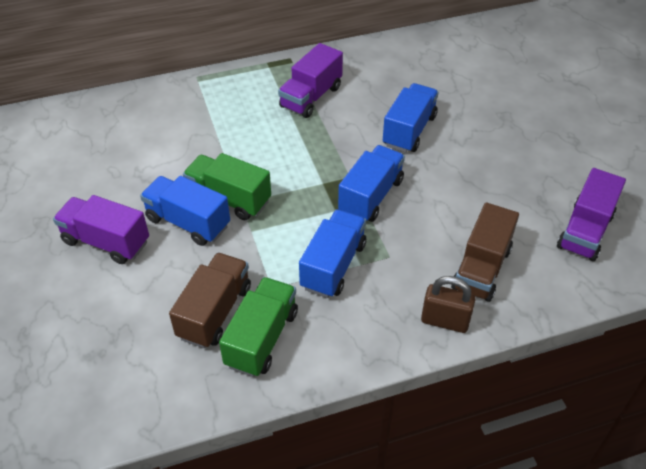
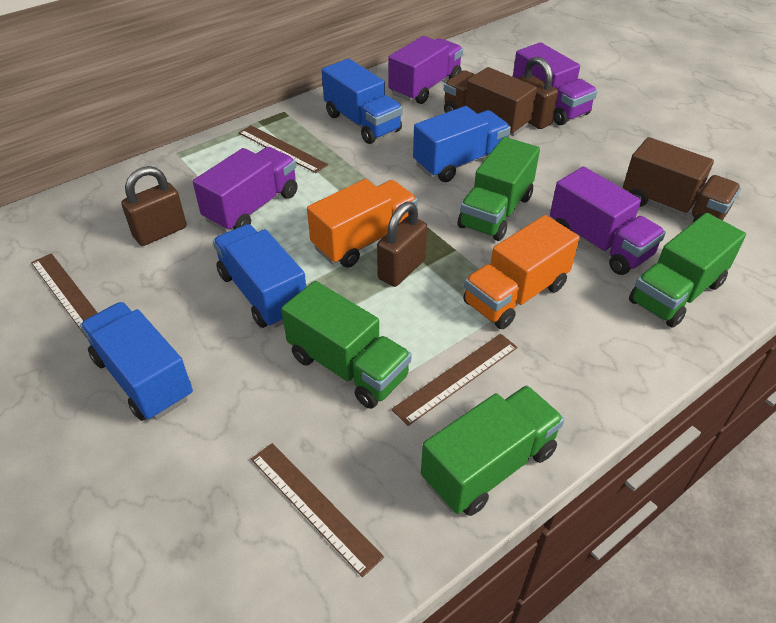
brown padlock: [421,276,476,333] = 1 -> [121,166,187,246] [377,202,427,287] [517,57,558,129] = 3
brown ruler: none = 0 -> [31,253,98,338] [238,125,328,173] [251,443,384,577] [391,334,517,426] = 4
green truck: [183,153,271,221] [219,277,298,377] = 2 -> [281,281,412,409] [421,385,564,516] [458,137,540,241] [629,213,746,328] = 4
orange truck: none = 0 -> [307,179,418,268] [463,215,579,329] = 2
purple truck: [53,195,149,264] [278,43,343,118] [557,168,626,261] = 3 -> [193,147,298,232] [388,36,463,104] [513,42,597,125] [550,167,666,275] = 4

